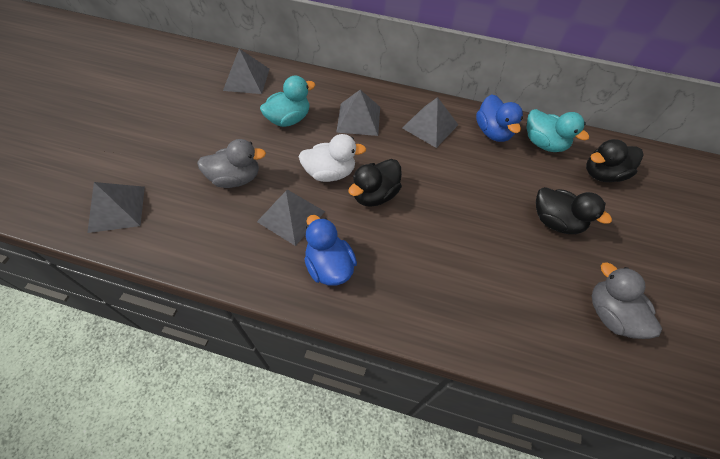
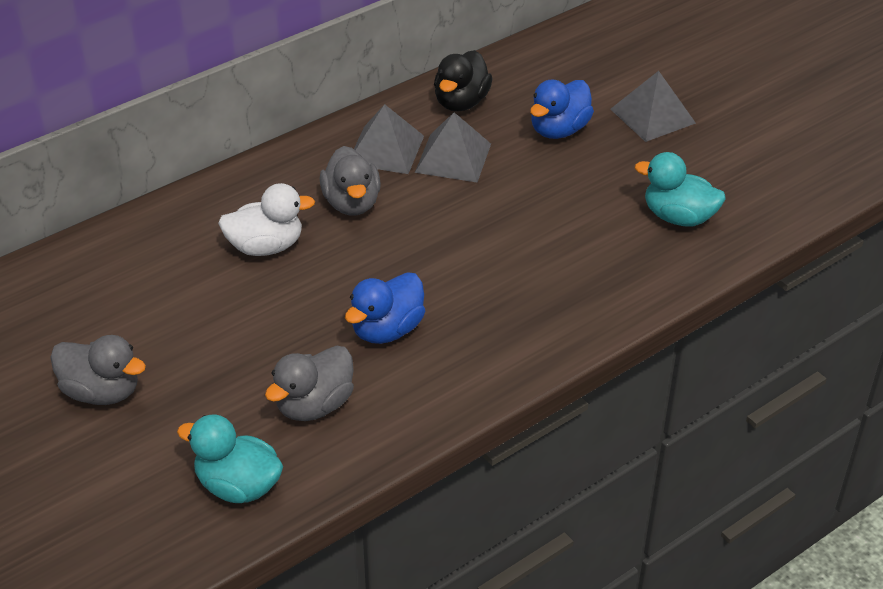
black duck: [348,159,402,207] [536,187,612,234] [586,139,644,182] = 3 -> [434,50,493,112] = 1
grey duck: [197,139,266,188] [592,262,662,339] = 2 -> [50,335,146,405] [265,346,354,421] [320,146,381,215] = 3
grey pyramid: [87,182,145,233] [223,49,269,94] [257,190,325,246] [336,90,380,136] [402,97,458,148] = 5 -> [354,104,424,174] [415,112,491,182] [610,71,696,142] = 3

